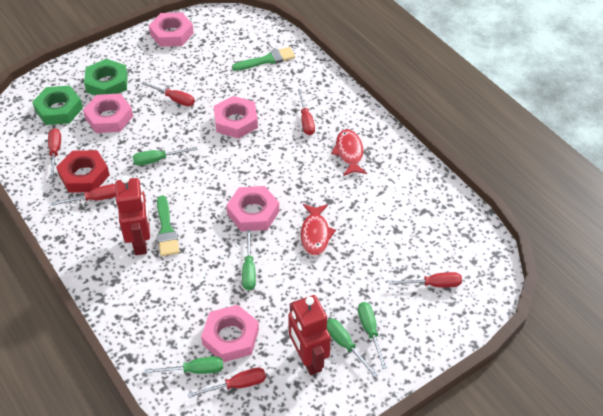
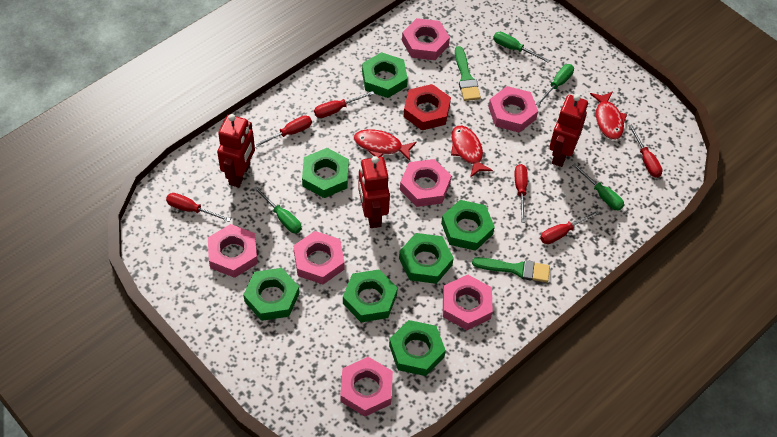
green nut: [32,86,83,125] [84,59,128,96] = 2 -> [243,268,300,321] [302,148,349,198] [343,270,398,322] [362,52,408,98] [389,320,446,376] [399,233,454,284] [441,200,495,251] = 7
green screwdriver: [133,147,198,165] [144,356,223,374] [242,230,256,290] [327,319,378,378] [358,302,387,369] = 5 -> [253,186,302,233] [493,32,550,63] [536,64,574,106] [572,164,624,210] = 4
pink nut: [83,93,133,133] [149,12,194,47] [201,305,259,362] [214,96,258,139] [226,186,279,232] = 5 -> [208,224,258,278] [293,231,344,284] [340,357,393,417] [400,159,451,207] [402,18,450,60] [443,275,493,330] [489,86,538,133] = 7
red fish: [301,204,336,256] [331,129,367,176] = 2 -> [354,129,417,161] [451,126,493,178] [590,91,627,140] = 3
red robot: [115,176,150,255] [288,295,331,375] = 2 -> [217,114,255,187] [358,156,390,228] [549,94,588,167] = 3

